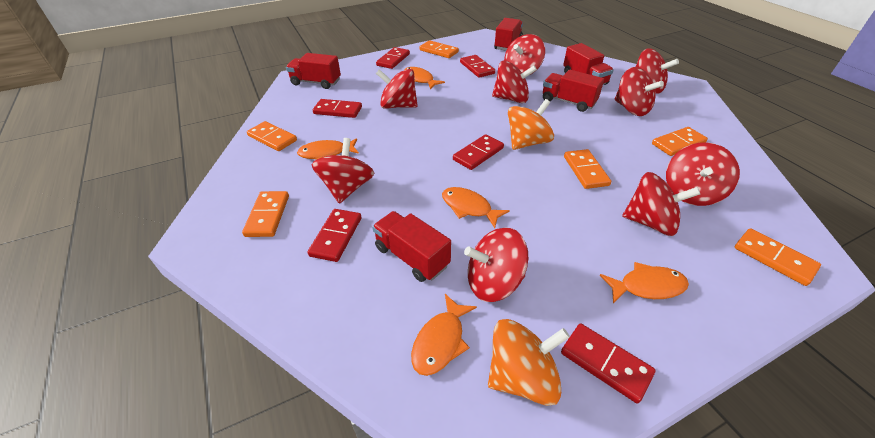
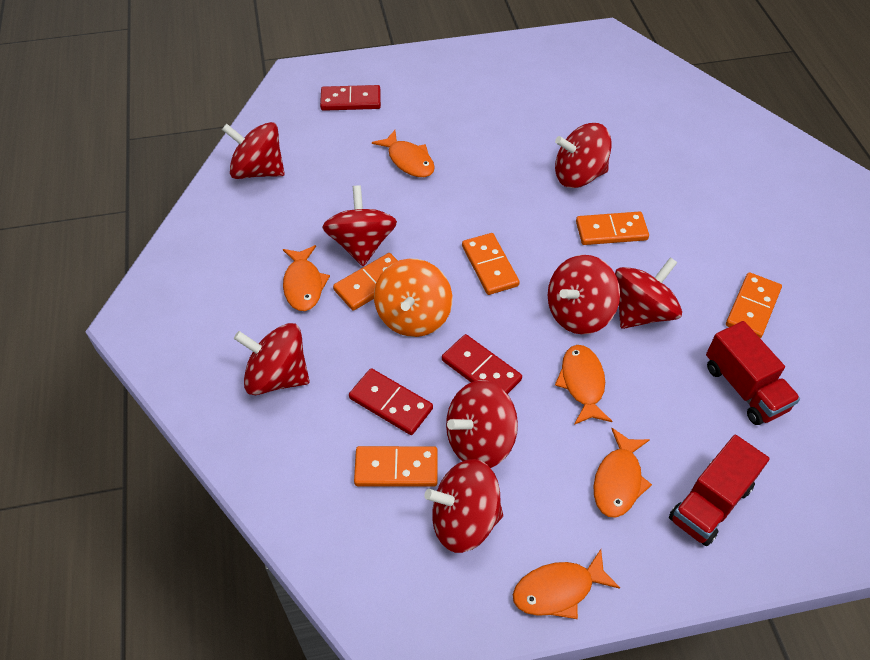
orange domino: [242,191,289,237] [247,121,297,151] [420,40,459,58] [564,149,611,189] [652,127,708,156] [734,228,821,286] = 6 -> [333,253,398,311] [354,446,438,487] [462,233,519,295] [576,212,649,245] [726,272,782,338] = 5
orange spinning top: [488,319,570,406] [508,99,554,150] = 2 -> [374,259,452,337] = 1
red domino: [308,209,362,262] [313,99,362,118] [376,47,410,69] [453,134,504,170] [460,55,495,78] [561,323,656,404] = 6 -> [320,85,381,111] [349,368,433,435] [442,334,522,394] = 3
red spinning top: [312,138,374,204] [376,69,418,109] [464,227,528,302] [492,60,537,103] [504,34,545,75] [615,67,664,116] [622,172,700,236] [636,48,679,94] [666,142,740,206] = 9 -> [222,122,285,179] [234,323,310,395] [322,185,397,266] [424,459,503,553] [446,380,518,468] [548,255,620,335] [555,123,612,188] [615,257,682,329] = 8
red truck: [286,53,341,89] [372,211,451,282] [494,18,523,51] [543,70,604,112] [563,43,614,85] = 5 -> [669,435,769,546] [706,321,800,425] = 2

